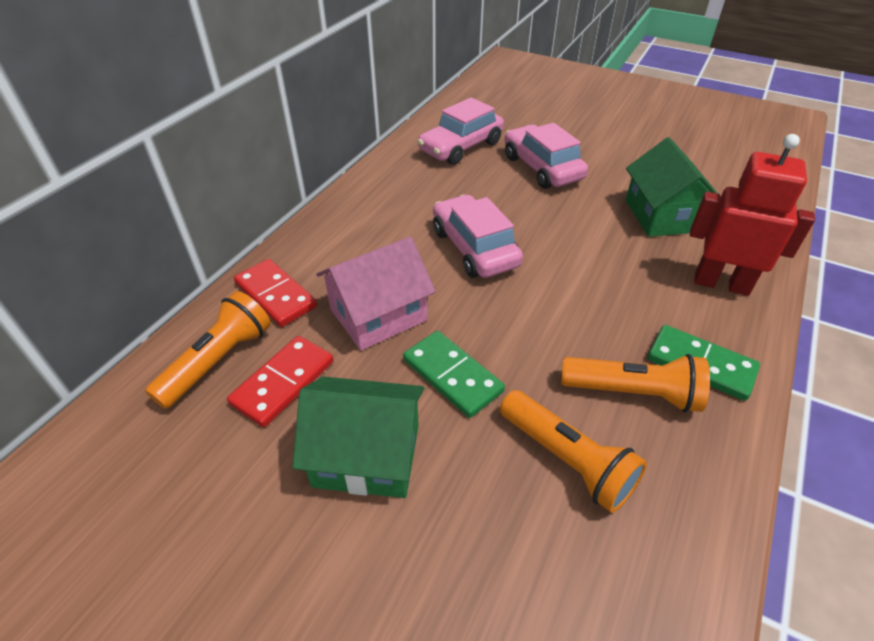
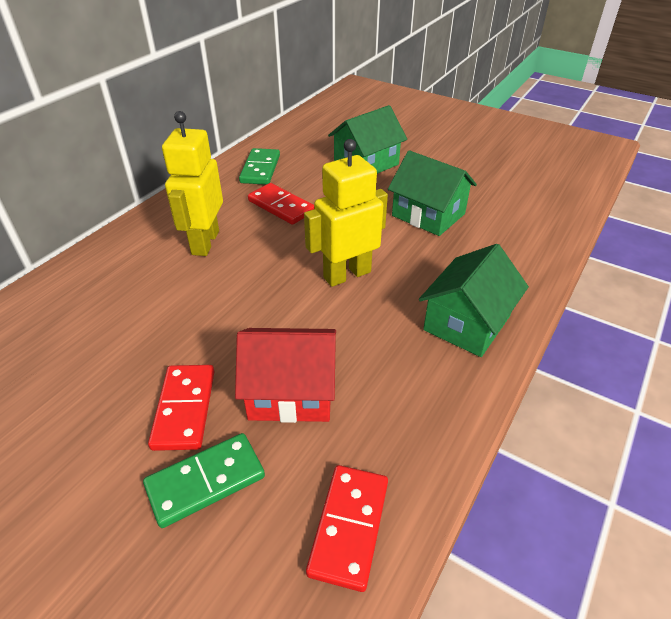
green house: [292,377,424,498] [625,137,721,237] = 2 -> [328,105,407,174] [388,150,477,236] [419,244,529,357] = 3
orange flashlight: [145,291,271,409] [500,390,647,513] [561,354,710,413] = 3 -> none = 0
pink car: [417,97,504,165] [433,195,523,278] [505,123,588,189] = 3 -> none = 0
pink house: [317,237,436,350] = 1 -> none = 0
red domino: [227,336,334,427] [234,259,317,327] = 2 -> [148,365,214,451] [248,183,314,225] [306,465,388,592] = 3
red house: none = 0 -> [235,328,336,423] = 1
red robot: [690,134,815,296] = 1 -> none = 0
yellow robot: none = 0 -> [162,111,223,256] [304,139,388,287] = 2

